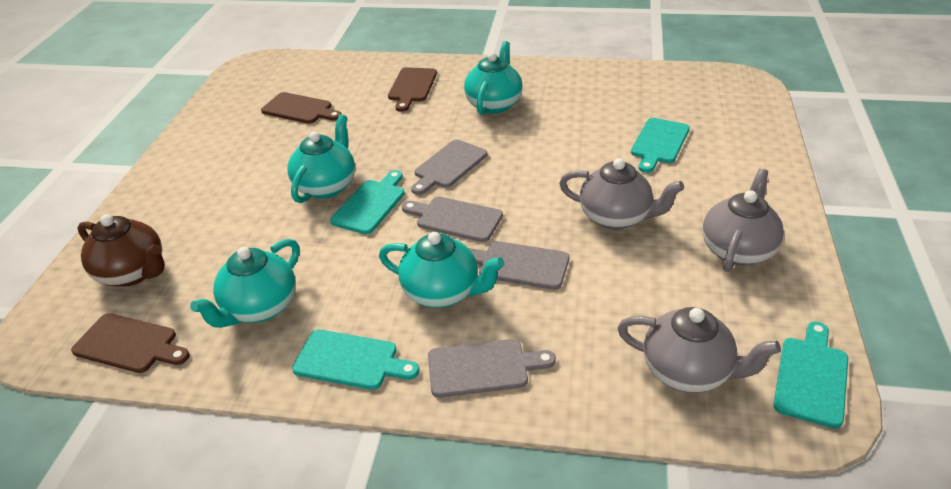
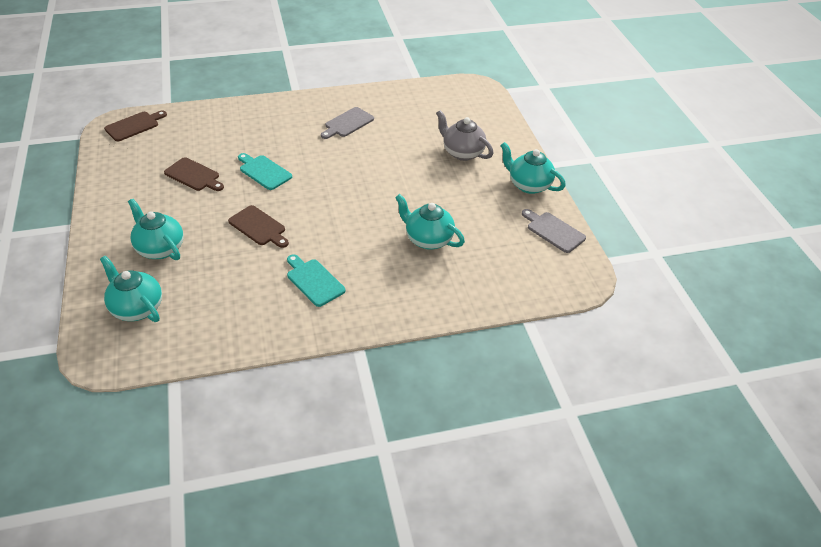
brown teapot: [77,214,165,287] = 1 -> none = 0
grey cutting board: [402,196,503,242] [411,139,487,195] [428,339,556,398] [469,241,569,290] = 4 -> [321,107,374,139] [522,209,586,253] = 2
grey teapot: [559,158,684,230] [618,307,781,393] [702,169,784,272] = 3 -> [436,110,493,161] = 1
turquoise cutting board: [292,330,419,390] [330,170,405,234] [631,118,690,173] [774,321,848,429] = 4 -> [238,153,292,190] [287,254,345,307] = 2

